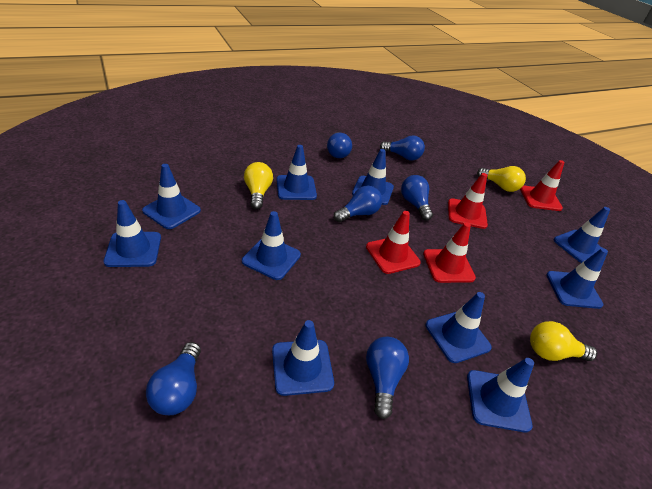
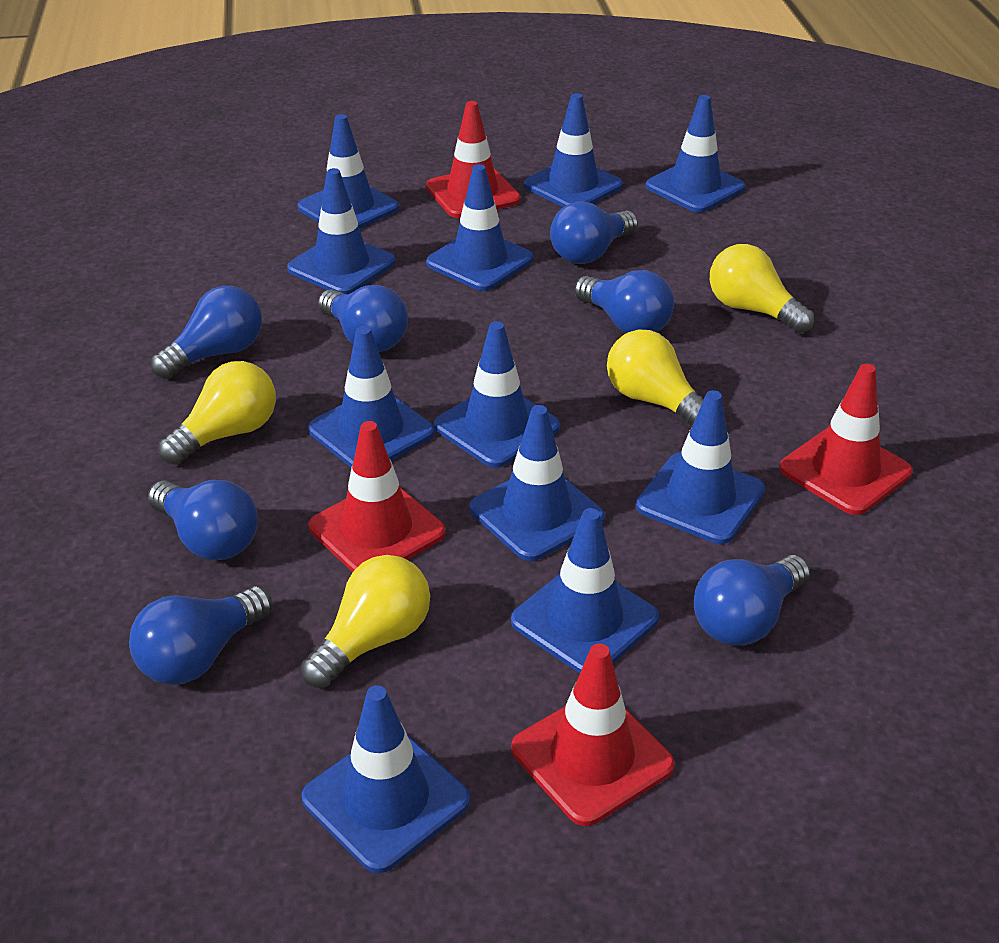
blue light bulb: [146,342,201,415] [327,133,352,158] [334,186,382,222] [366,337,409,419] [380,135,425,160] [401,175,433,221] = 6 -> [129,586,272,685] [148,480,258,560] [151,286,262,379] [318,285,408,352] [550,201,638,264] [574,270,674,333] [694,555,810,646] = 7
blue traffic cone: [104,200,161,267] [142,164,201,229] [242,211,301,280] [272,320,334,396] [277,145,317,200] [352,149,394,205] [426,292,492,363] [467,358,534,433] [547,248,608,309] [554,207,610,263] = 10 -> [287,168,396,294] [298,114,399,229] [302,685,470,873] [308,326,435,468] [426,164,533,291] [434,321,560,468] [469,405,605,561] [511,508,659,673] [524,93,623,207] [636,390,765,544] [646,95,745,212] = 11
yellow light bulb: [244,162,273,209] [477,166,526,192] [530,321,597,361] = 3 -> [158,361,276,465] [301,555,430,688] [607,330,703,426] [710,244,814,333] = 4

